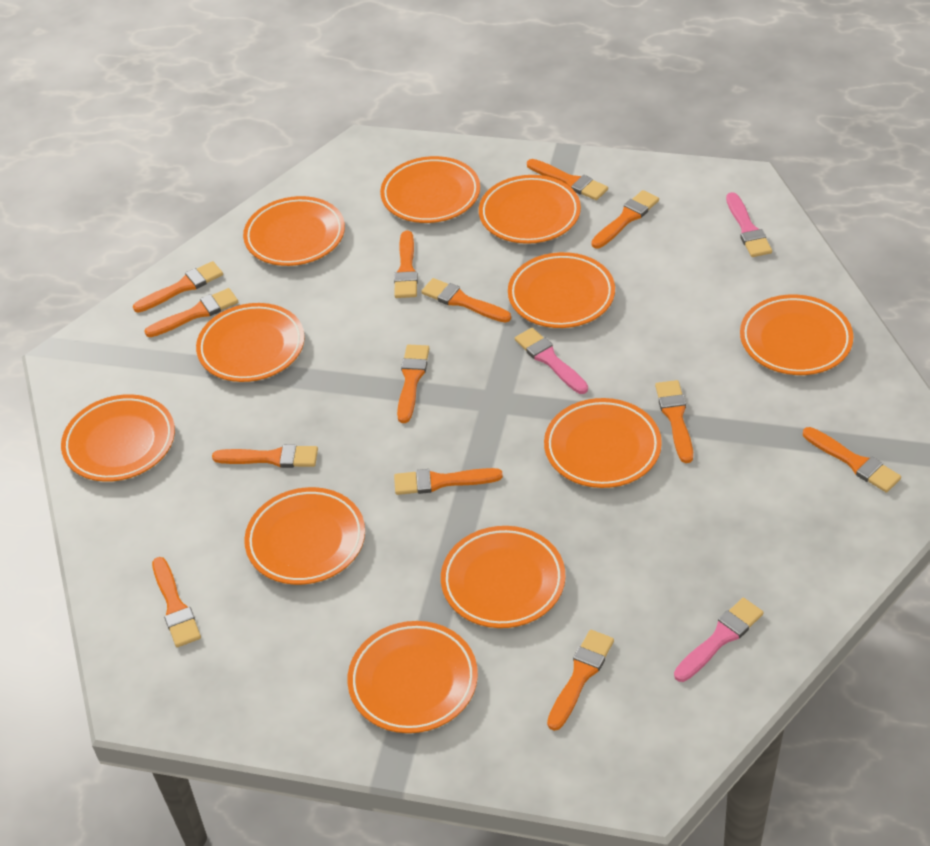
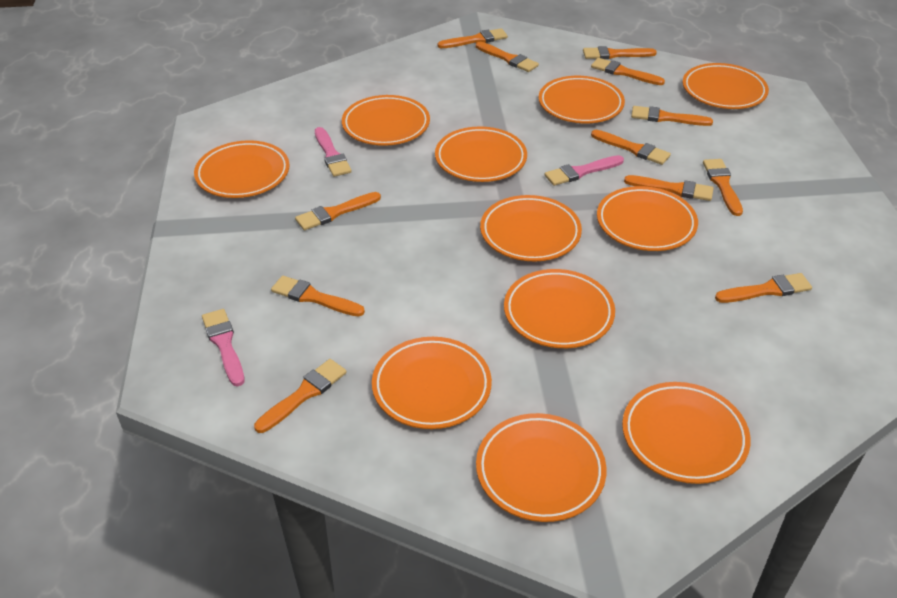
orange brush: [133,261,223,313] [144,288,238,337] [152,557,201,647] [212,444,318,468] [394,231,418,298] [394,468,503,495] [397,345,429,423] [421,278,511,323] [527,159,608,200] [547,630,614,731] [591,190,659,248] [655,380,693,463] [803,427,901,492] = 13 -> [254,359,347,433] [271,276,365,317] [295,192,381,230] [438,28,508,48] [476,42,539,72] [583,46,657,59] [591,58,665,85] [591,130,671,165] [624,175,714,201] [631,106,713,126] [703,159,743,216] [715,273,812,303] = 12

